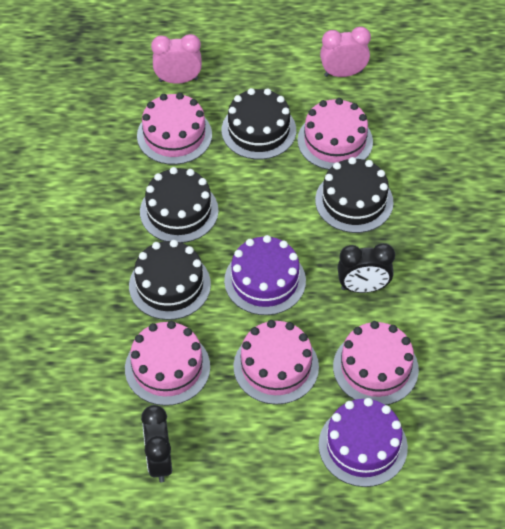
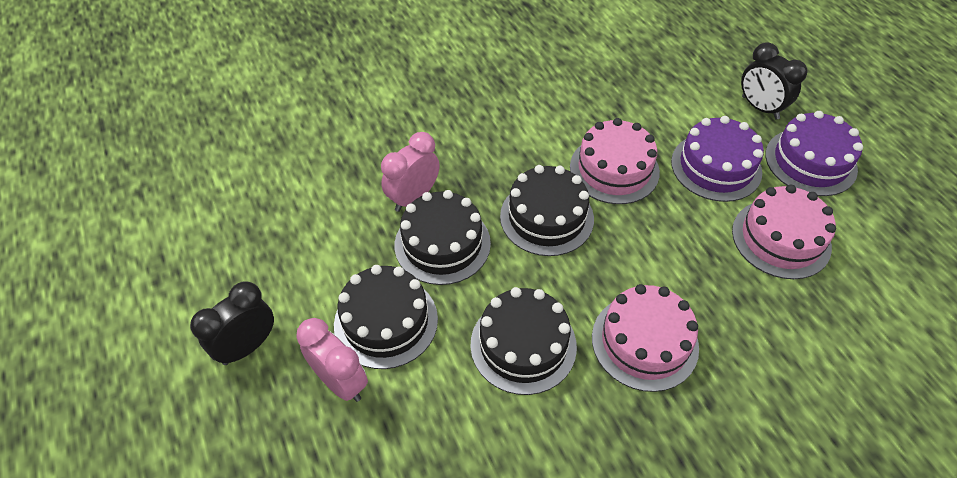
pink cake: [125,321,210,406] [137,93,212,165] [233,320,319,405] [297,98,373,170] [333,321,419,405] = 5 -> [570,118,660,204] [592,284,699,392] [732,185,836,279] = 3

